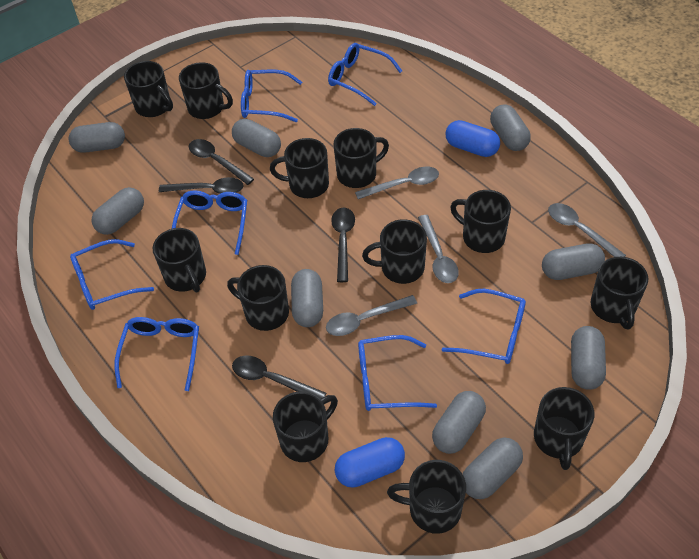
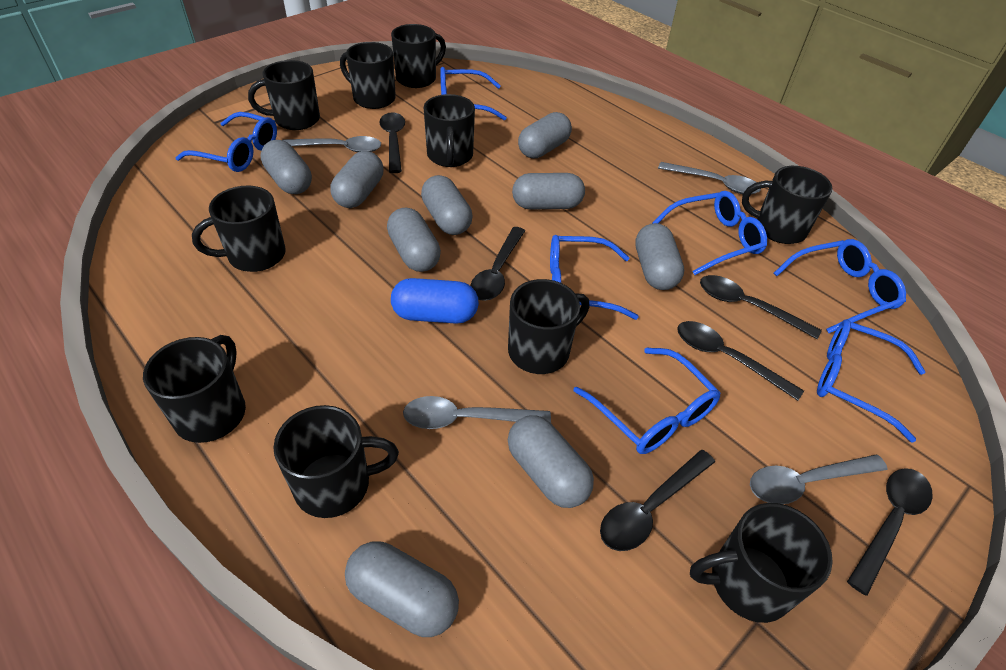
black mug: [124,61,173,117] [152,228,206,292] [179,62,233,119] [227,265,289,331] [270,138,329,198] [273,392,338,462] [333,128,389,188] [362,219,427,284] [387,460,466,534] [450,190,511,253] [534,387,594,470] [591,257,648,330] = 12 -> [143,335,246,443] [192,186,286,272] [248,60,320,130] [273,405,399,518] [340,42,396,109] [391,24,446,88] [424,94,475,167] [508,279,590,374] [690,503,833,623] [742,166,832,244] = 10
black spoon: [159,177,244,194] [189,139,254,185] [232,355,326,399] [331,207,355,282] = 4 -> [379,112,405,173] [470,227,525,301] [600,450,715,551] [677,321,804,401] [700,275,822,339] [847,468,933,596] = 6
blue capsule: [335,437,405,488] [446,120,500,157] = 2 -> [391,278,479,324] = 1

